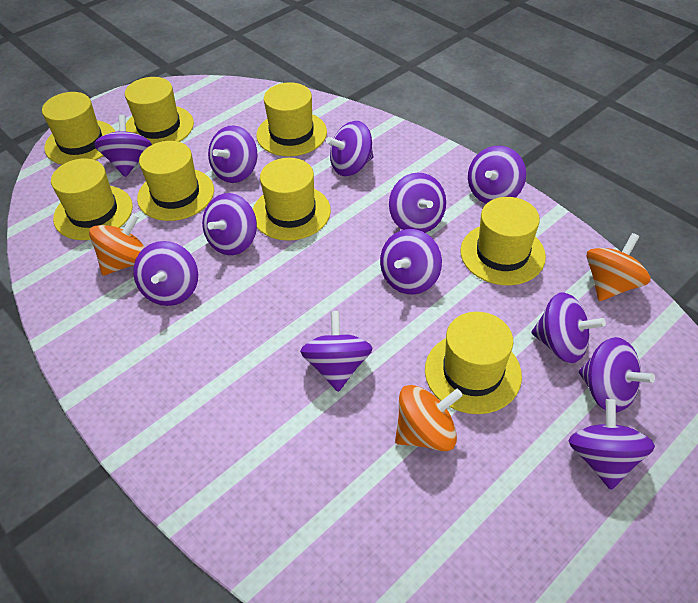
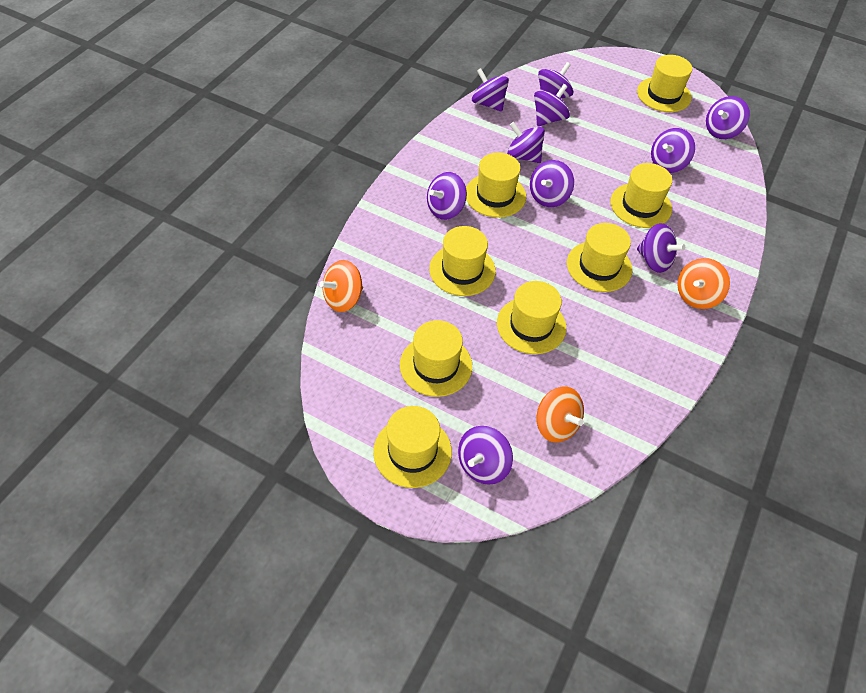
purple spinning top: [94,115,152,177] [133,241,198,306] [202,193,257,255] [208,125,257,183] [300,311,373,392] [326,121,374,176] [380,229,442,294] [389,173,446,233] [468,146,526,204] [531,292,606,363] [569,399,655,490] [579,337,655,413] = 12 -> [427,172,467,220] [458,426,513,485] [472,68,509,112] [507,122,545,163] [530,160,574,207] [534,84,570,126] [538,62,573,99] [637,223,685,273] [651,128,695,173] [706,96,750,139] = 10

